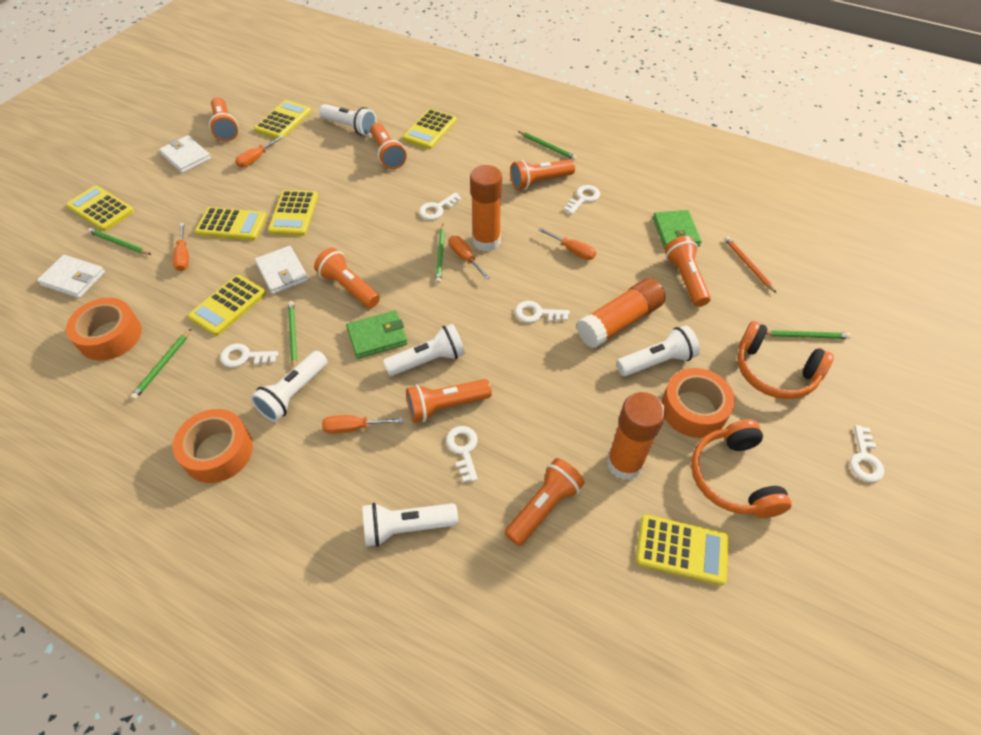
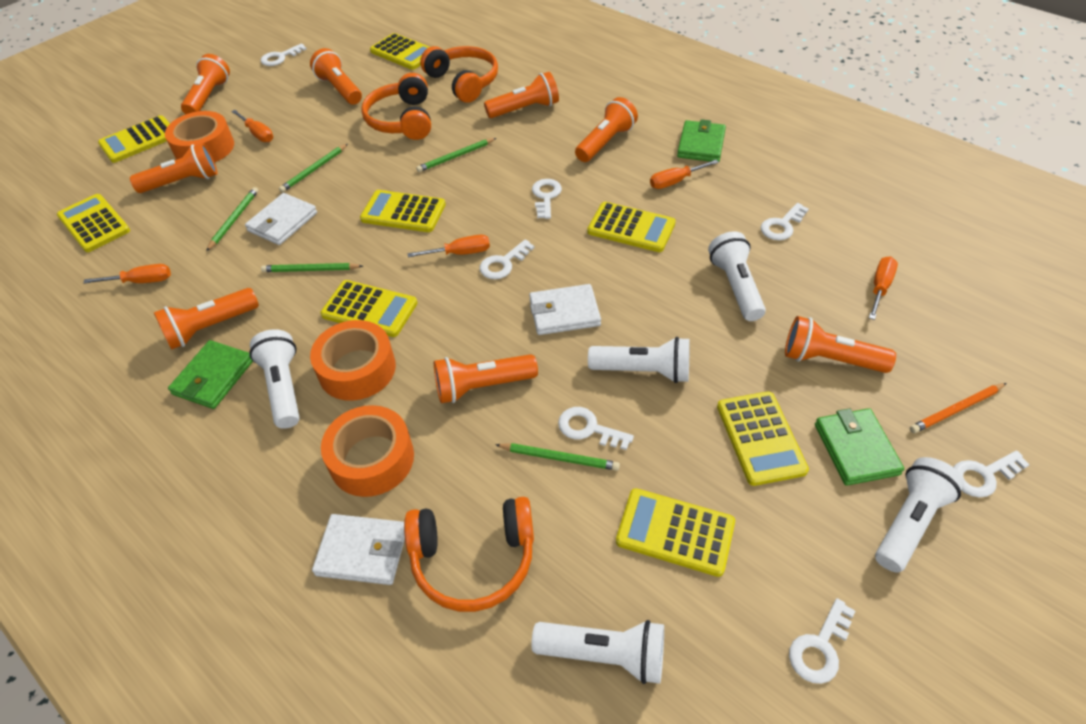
green pencil: [88,228,152,255] [130,328,192,400] [288,301,297,369] [435,224,445,283] [518,131,577,160] [766,330,851,339] = 6 -> [206,187,258,251] [261,263,363,272] [279,144,348,193] [416,138,496,172] [495,443,620,471] = 5
green wallet: [346,310,408,359] [653,210,702,249] = 2 -> [168,340,253,409] [677,119,726,162] [815,408,904,486] = 3
orange flashlight: [209,97,238,142] [314,248,380,308] [370,123,407,169] [406,379,492,423] [505,458,585,546] [510,159,575,190] [664,236,711,307] = 7 -> [130,143,218,193] [154,288,259,350] [181,54,230,114] [310,48,362,105] [434,354,538,403] [484,72,559,118] [575,97,638,162] [785,316,896,373] = 8
orange glue stick: [470,165,502,251] [576,278,666,348] [607,392,666,480] = 3 -> none = 0
orange headphones: [691,419,792,518] [737,321,834,399] = 2 -> [361,73,431,140] [404,497,534,612] [420,46,498,103] = 3
white key: [220,343,278,367] [419,192,462,220] [446,426,478,482] [515,301,569,323] [564,185,600,214] [850,425,884,482] = 6 -> [261,43,307,66] [479,239,535,279] [532,179,562,219] [558,407,634,450] [760,203,809,240] [789,598,855,684] [954,450,1030,497] = 7
yellow calculator: [66,186,134,231] [188,275,266,336] [195,207,267,240] [254,100,311,140] [268,190,318,236] [402,109,457,149] [636,515,729,585] = 7 -> [57,194,130,252] [98,115,170,163] [320,280,418,337] [360,190,446,232] [370,33,429,70] [587,202,676,252] [616,488,735,577] [717,391,809,486] = 8

